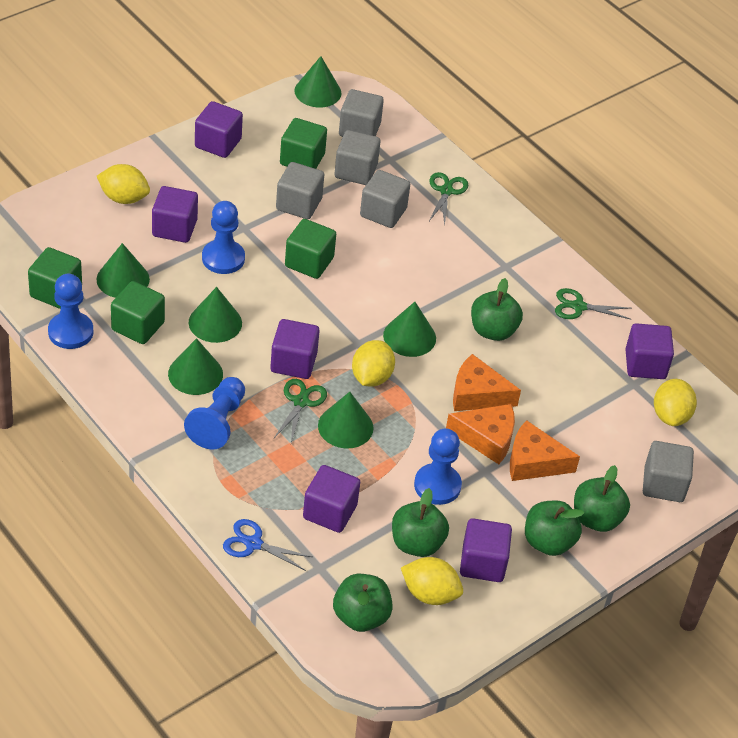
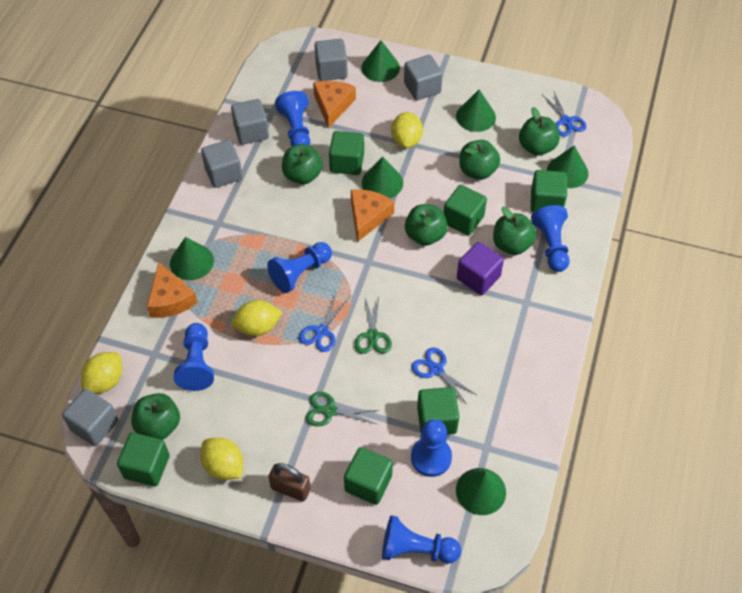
blue pawn: [48,274,93,349] [184,377,245,450] [202,201,245,274] [414,428,462,505] = 4 -> [174,323,214,391] [267,242,332,293] [275,91,310,146] [382,515,461,563] [411,419,452,477] [531,205,570,272] = 6
blue scissors: [223,519,313,571] = 1 -> [299,293,348,352] [412,347,477,403] [543,92,586,137] = 3
brown padlock: none = 0 -> [268,463,311,501] = 1
green apple: [333,574,393,632] [392,488,449,557] [471,278,523,341] [525,501,584,556] [574,465,630,532] = 5 -> [131,393,180,440] [282,144,323,184] [405,204,448,246] [459,140,500,180] [493,207,536,255] [519,107,560,156] = 6
green cube: [28,247,82,309] [111,281,165,344] [280,118,327,169] [285,219,336,279] = 4 -> [117,432,170,486] [329,131,364,175] [344,447,393,505] [417,387,459,435] [444,185,487,236] [531,170,567,212] = 6
green scissors: [274,379,327,443] [429,172,468,226] [555,288,632,320] = 3 -> [306,392,380,427] [355,298,392,354] = 2
purple cube: [152,186,198,243] [195,101,243,158] [270,319,320,379] [303,465,360,533] [460,518,512,582] [625,323,674,379] = 6 -> [457,242,504,295] = 1

